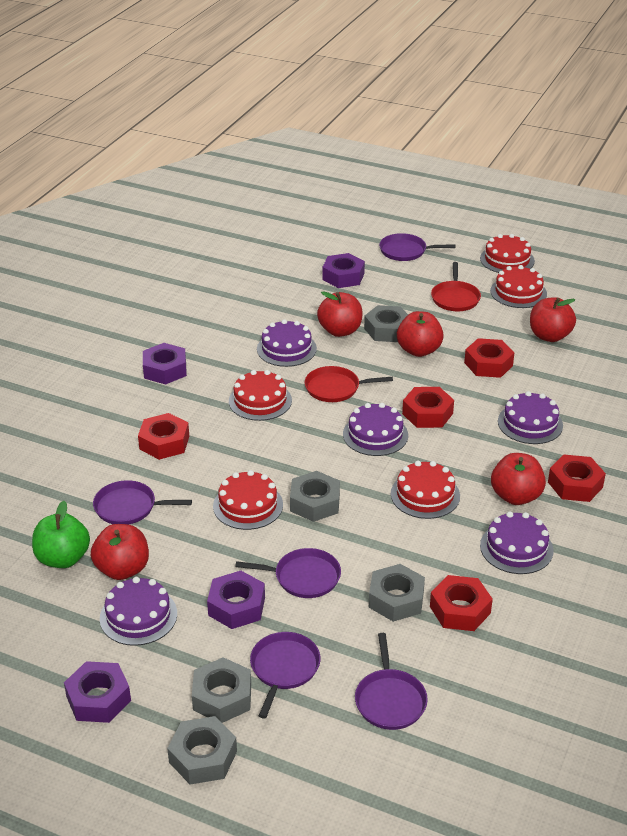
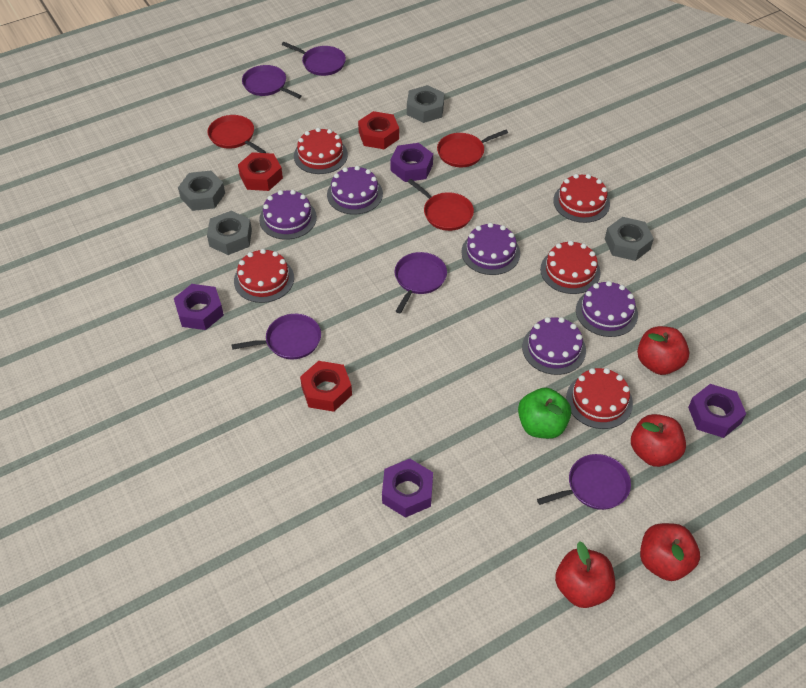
grey nut: [167,716,237,785] [192,657,251,723] [290,471,340,522] [364,305,408,342] [369,564,425,622] = 5 -> [178,171,225,211] [207,211,252,255] [407,85,444,123] [605,217,654,261] = 4
red apple: [91,524,149,580] [317,291,362,337] [397,311,444,357] [491,453,546,505] [530,297,576,342] = 5 -> [555,541,615,608] [631,414,686,467] [637,326,689,375] [640,523,700,581] = 4
red nut: [138,413,189,460] [402,387,454,428] [430,575,493,631] [464,338,514,378] [548,455,606,502] = 5 -> [238,152,283,191] [300,361,352,412] [358,111,399,149] = 3
red pan: [304,366,393,402] [431,262,481,311] = 2 -> [207,115,266,153] [408,179,474,231] [437,130,508,167] = 3

